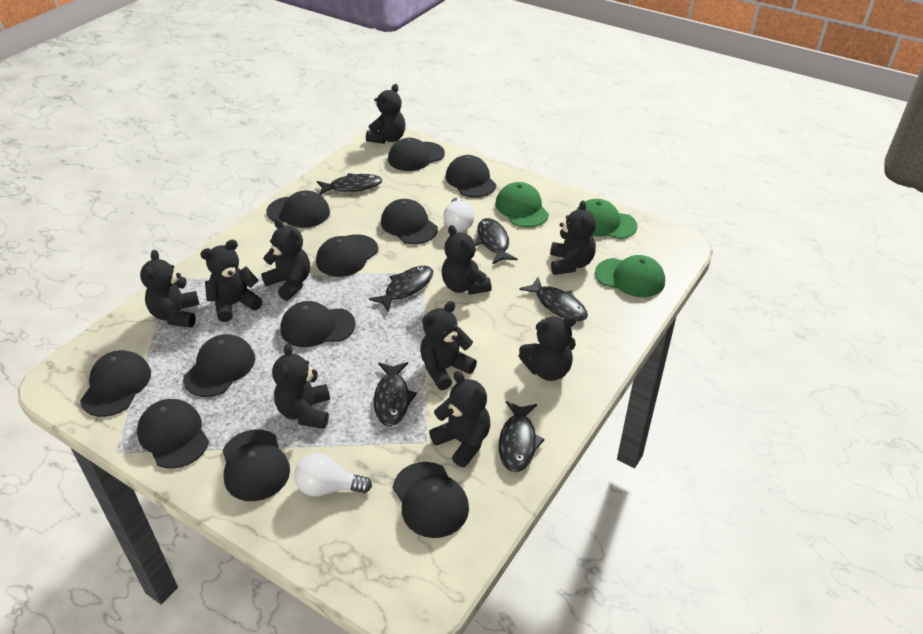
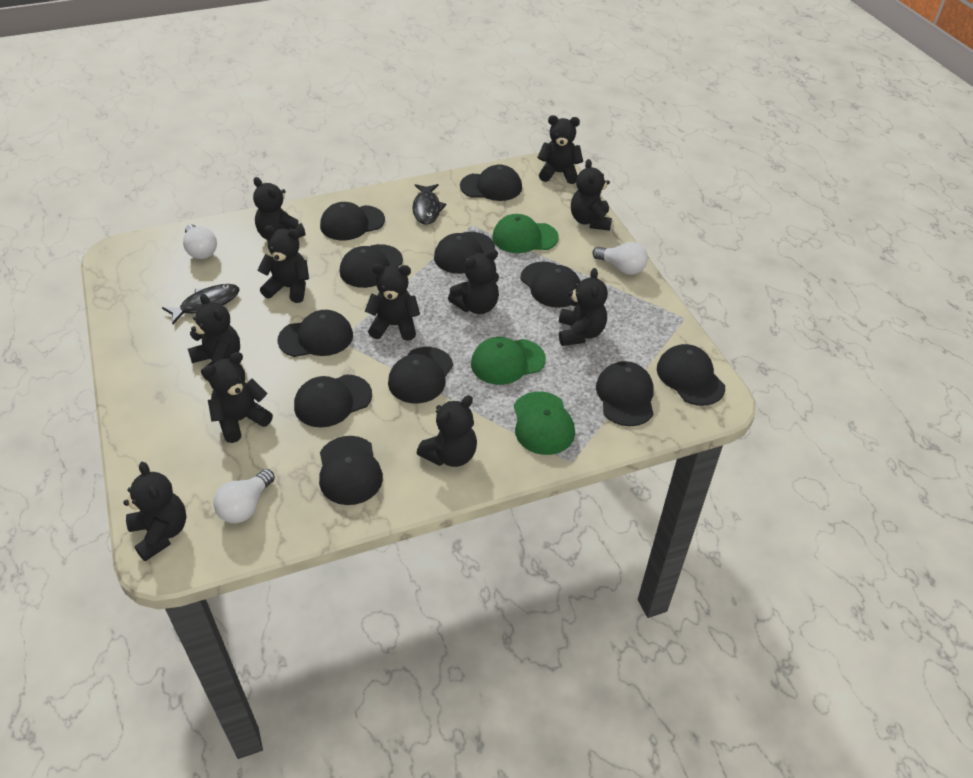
black fish: [317,173,382,195] [369,266,433,312] [374,362,417,426] [476,218,518,264] [499,401,545,472] [519,277,588,321] = 6 -> [162,284,240,324] [412,184,447,225] = 2
black teddy bear: [140,250,199,328] [201,239,263,322] [261,219,310,301] [272,343,330,429] [366,84,406,144] [420,301,477,390] [429,371,490,467] [442,225,492,295] [519,316,576,381] [550,200,596,275] = 10 -> [123,462,186,561] [188,294,240,381] [202,352,273,443] [253,177,305,240] [257,225,309,303] [365,264,420,341] [417,395,477,467] [448,249,499,314] [537,115,583,184] [559,268,608,346] [571,159,612,231] = 11
white light bulb: [294,453,372,497] [443,197,474,232] = 2 -> [183,224,217,259] [213,469,275,523] [592,242,648,275] = 3

